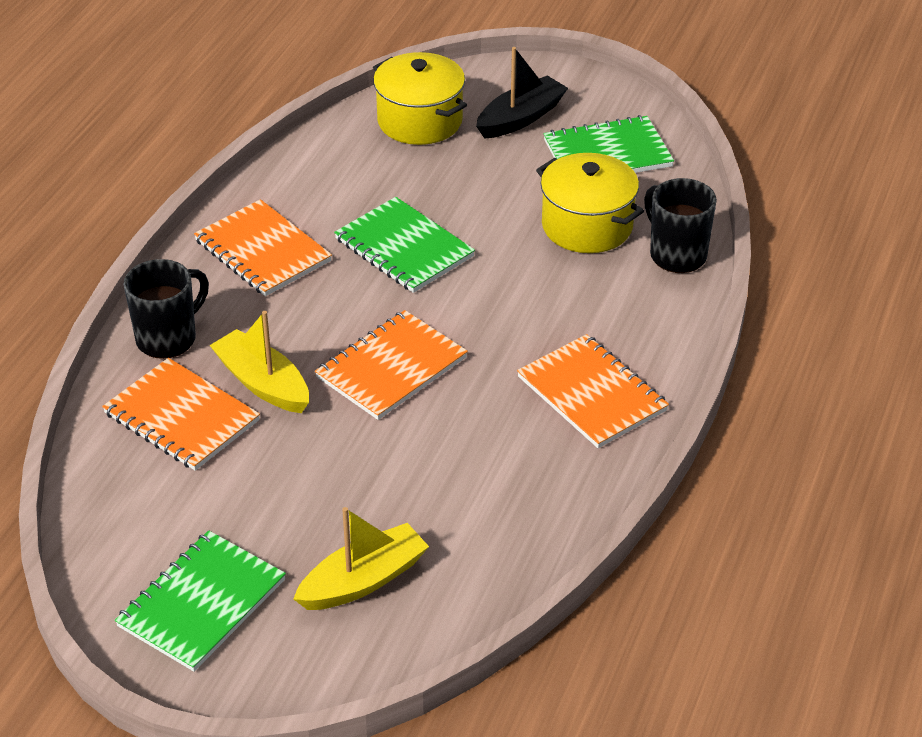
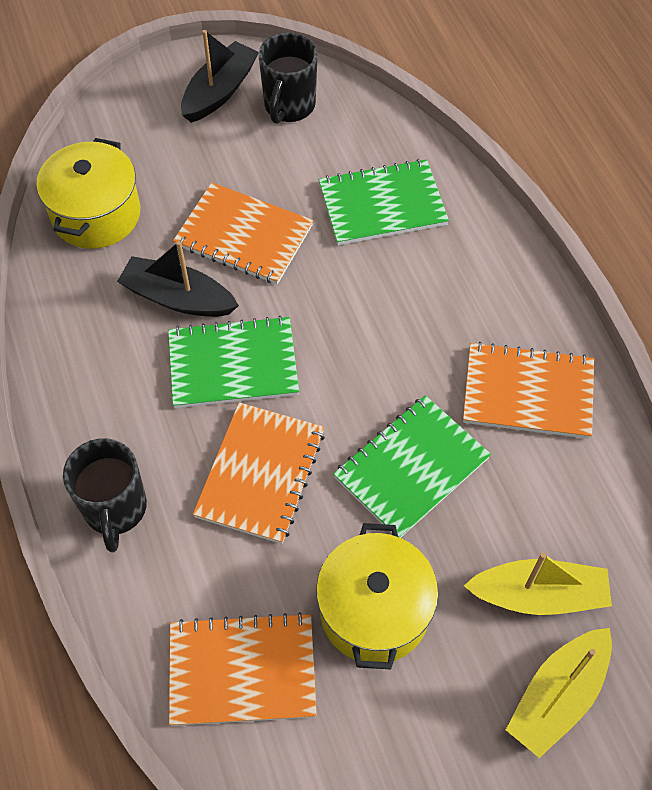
black boat: [476,47,568,139] = 1 -> [117,241,239,317] [181,30,259,123] = 2

